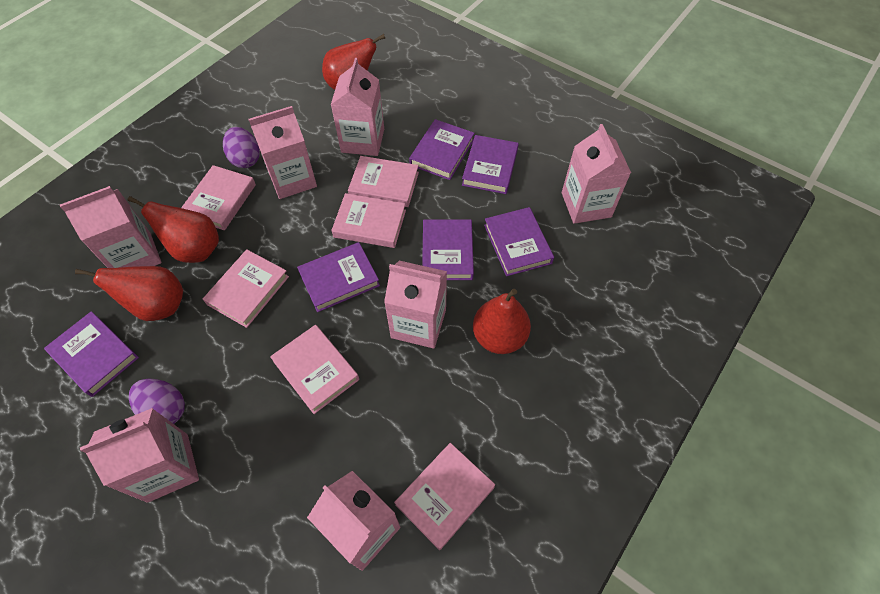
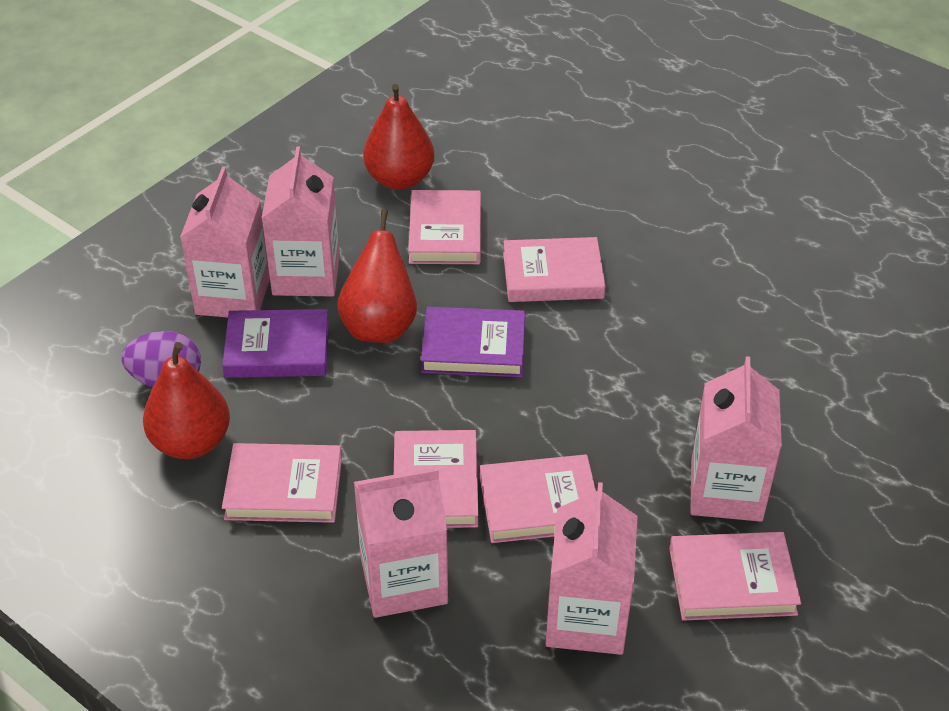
pink carton: [60,186,162,268] [80,408,199,503] [248,106,317,199] [307,471,400,571] [331,58,384,156] [384,261,447,349] [562,124,631,224] = 7 -> [180,167,270,318] [262,146,340,297] [354,467,448,618] [546,482,638,655] [690,356,782,522] = 5
purple book: [44,311,139,397] [297,242,380,312] [409,119,475,180] [422,219,474,280] [462,135,519,194] [484,207,554,276] = 6 -> [222,309,329,378] [421,307,525,377] = 2
purple egg: [129,379,185,424] [223,127,260,168] = 2 -> [122,331,201,387] = 1
red pear: [75,266,183,321] [128,196,219,263] [322,34,385,90] [473,289,531,354] = 4 -> [143,342,230,459] [337,209,417,343] [363,84,434,190] = 3

